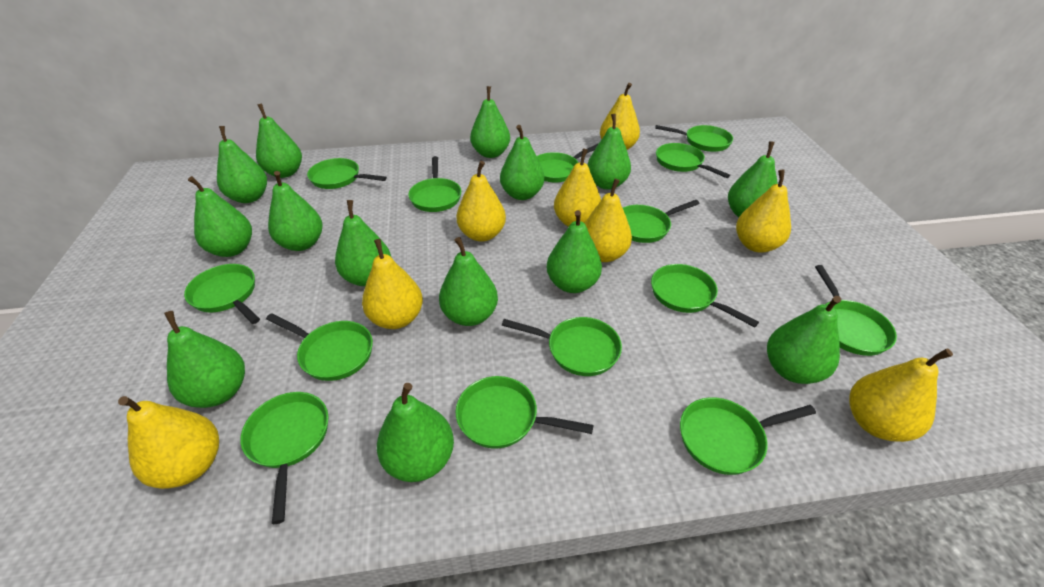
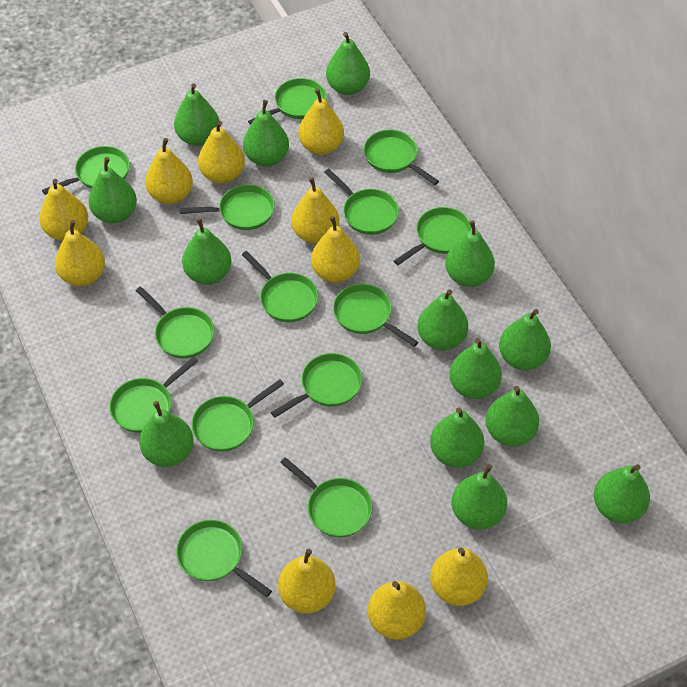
yellow pear: [118,396,219,489] [362,239,423,329] [456,161,506,242] [554,148,601,227] [584,179,632,262] [600,83,640,150] [736,170,791,253] [849,348,953,442] = 8 -> [39,179,88,241] [55,220,105,286] [145,138,193,204] [198,121,245,184] [278,549,336,614] [291,177,339,244] [298,89,344,155] [311,216,360,283] [368,581,426,640] [430,548,488,606] = 10

